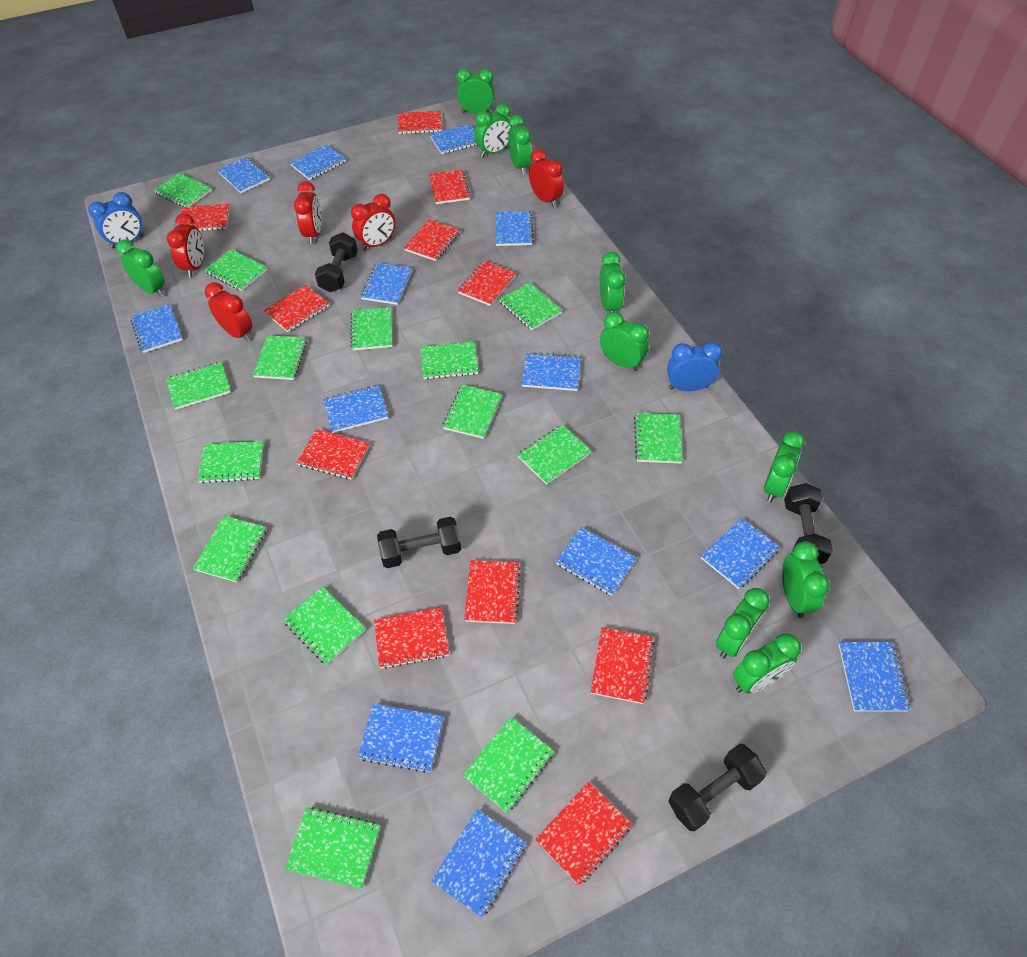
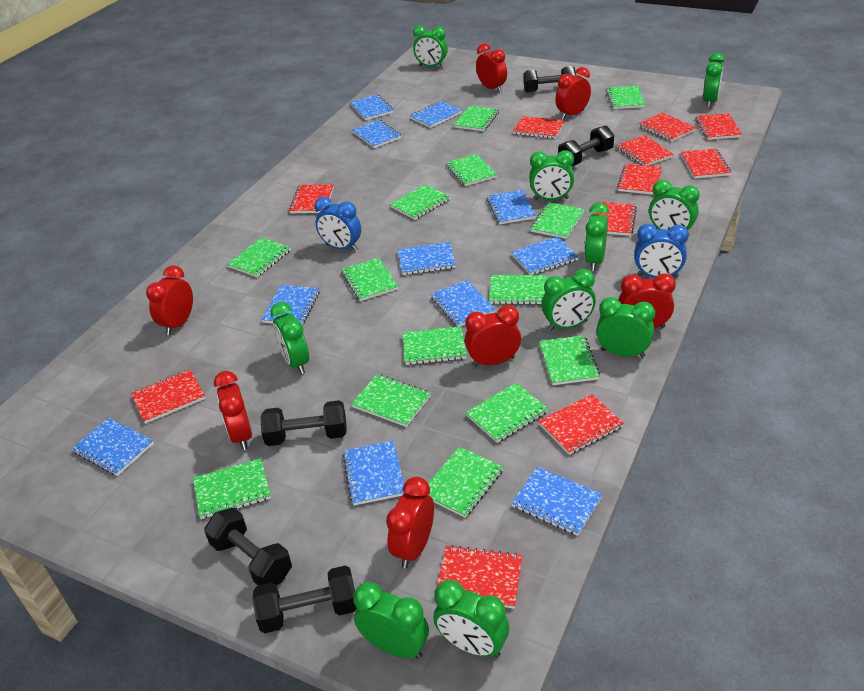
black dumbbell: [315,232,358,292] [377,517,461,568] [668,744,766,832] [784,483,833,564] = 4 -> [204,507,292,586] [253,566,357,633] [260,400,347,446] [523,66,576,93] [558,126,614,166] = 5
blue notebook: [130,304,183,353] [218,157,270,193] [290,145,346,180] [323,385,388,433] [358,704,444,773] [360,263,412,305] [430,124,477,154] [431,809,526,918] [495,211,534,246] [522,353,581,391] [556,527,637,596] [701,518,780,589] [838,642,910,712] = 13 -> [71,418,154,476] [261,285,320,325] [343,441,405,505] [350,94,394,120] [352,120,402,148] [398,242,456,275] [410,101,462,128] [430,280,496,327] [487,190,536,225] [511,237,579,275] [511,467,603,536] = 11
green notebook: [154,173,212,207] [166,362,231,410] [193,516,267,583] [197,441,264,483] [205,249,267,291] [253,335,307,380] [283,587,366,665] [285,807,380,888] [350,307,393,350] [420,342,478,379] [443,385,502,439] [463,717,554,813] [499,283,562,330] [517,425,592,485] [634,413,683,463] = 15 -> [193,458,271,519] [227,237,291,277] [341,258,398,301] [351,374,431,427] [390,184,450,220] [403,326,466,365] [428,447,503,518] [446,154,497,186] [454,106,499,131] [466,383,548,443] [489,275,547,304] [530,202,584,239] [539,335,600,385] [606,85,646,109] = 14
red clock: [167,213,204,277] [205,282,252,342] [294,181,321,244] [351,194,395,251] [529,149,564,207] = 5 -> [146,265,193,335] [214,371,252,450] [386,477,434,568] [465,305,521,367] [476,43,507,93] [555,67,591,120] [619,273,676,328] = 7

